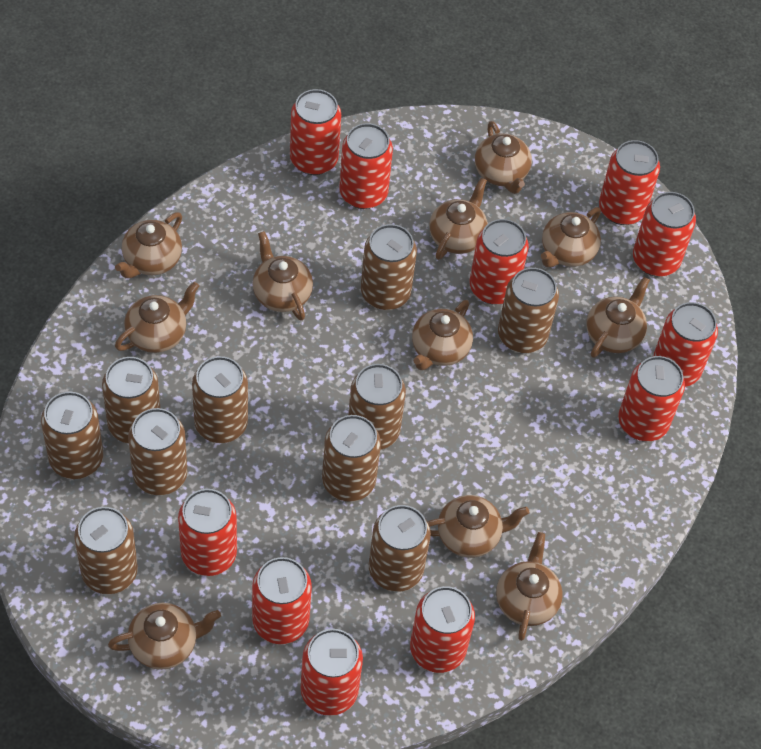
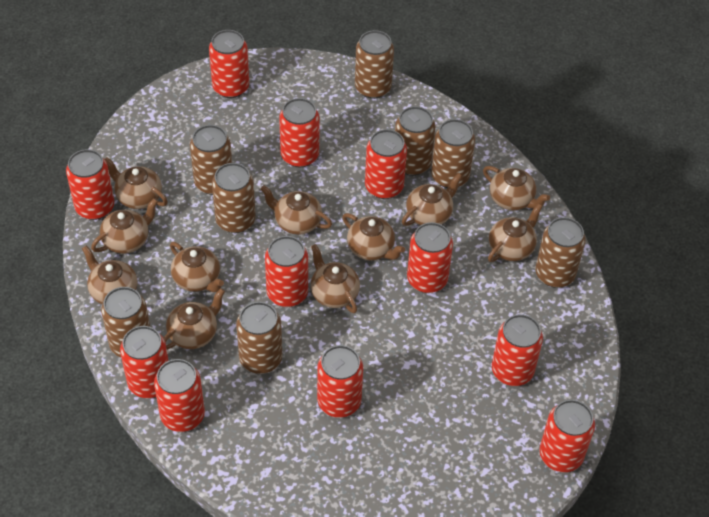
brown can: [41,392,103,479] [74,507,138,594] [102,357,160,444] [128,408,187,495] [192,356,248,443] [322,415,381,502] [348,364,406,450] [361,224,417,310] [369,505,431,592] [498,268,559,353] = 10 -> [101,287,150,357] [190,125,232,195] [212,163,256,233] [236,302,282,374] [355,30,394,99] [395,106,436,176] [431,119,475,188] [535,217,586,288] = 8

